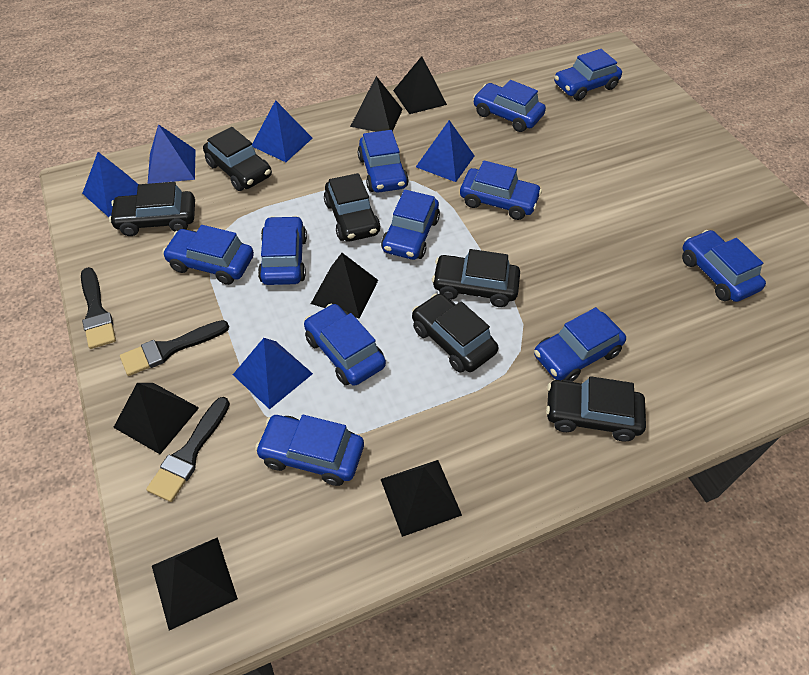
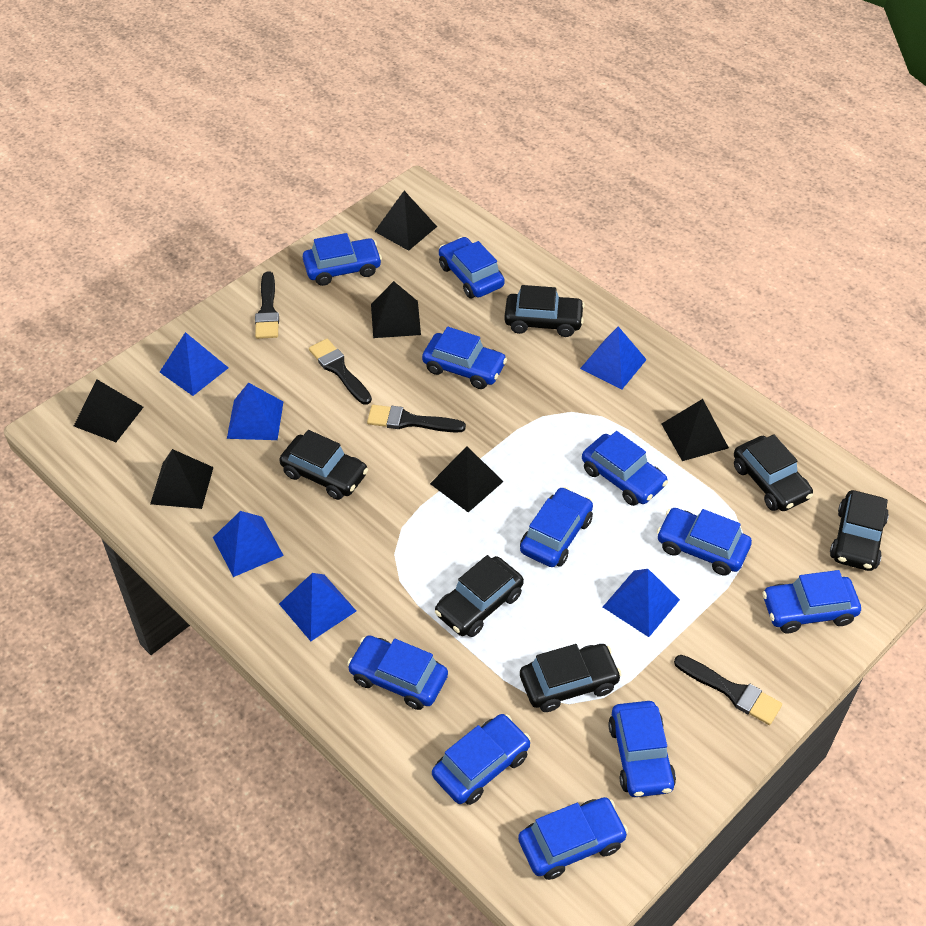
black brush: [81,267,116,349] [120,320,229,376] [146,397,230,502] = 3 -> [255,271,279,339] [309,339,372,405] [367,405,466,433] [674,655,782,725] = 4
blue pyramid: [82,152,138,217] [148,124,196,184] [233,338,313,409] [252,100,312,162] [416,120,475,182] = 5 -> [160,332,229,396] [213,511,284,577] [227,383,283,440] [279,573,356,641] [580,326,647,390] [603,569,680,637] = 6

